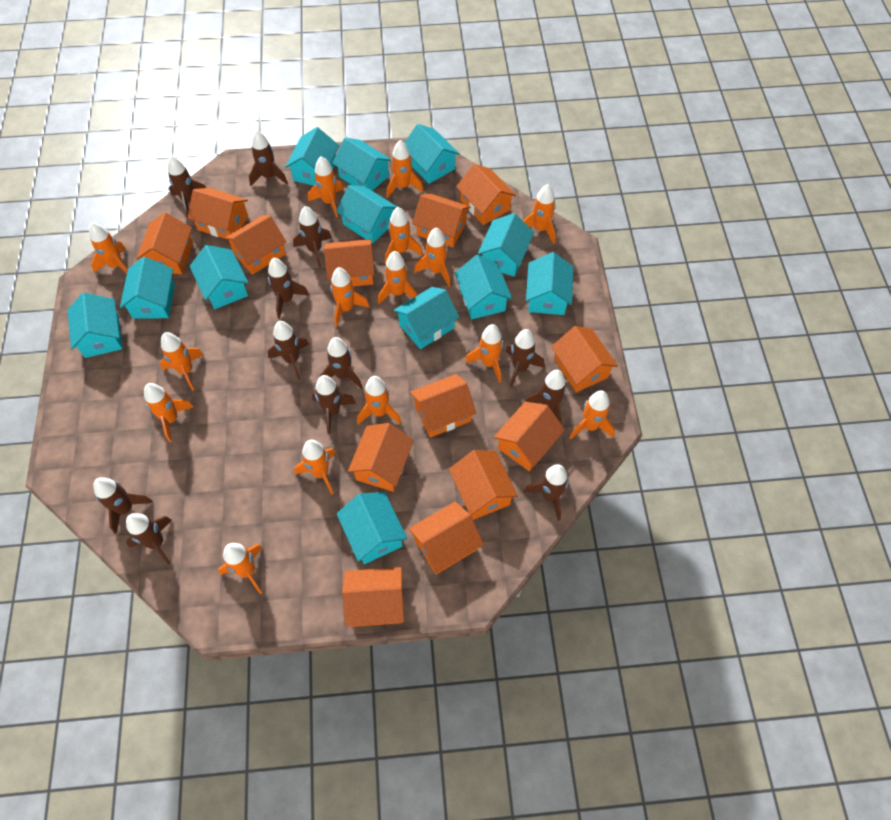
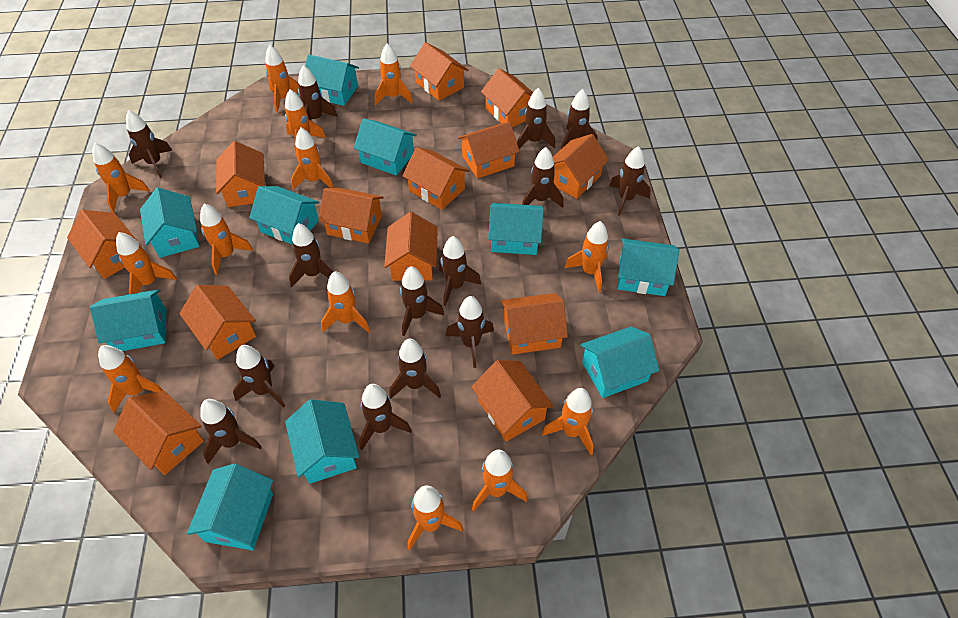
brown rocket: [93,477,153,534] [126,513,172,565] [168,156,206,218] [249,130,288,186] [268,258,309,319] [268,321,309,380] [293,206,332,268] [312,375,356,434] [320,337,363,389] [505,329,545,387] [524,464,568,521] [525,370,566,423] = 12 -> [126,110,173,178] [200,399,262,464] [233,345,285,408] [289,223,333,288] [298,65,338,120] [359,384,412,450] [389,339,441,399] [400,266,444,336] [439,236,481,306] [446,296,494,368] [517,88,555,149] [522,147,564,208] [561,89,598,149] [609,146,651,216] = 14
orange rocket: [89,222,128,274] [144,383,194,442] [160,332,204,391] [218,543,263,594] [294,440,336,495] [308,156,344,218] [330,267,370,327] [357,376,401,425] [378,251,417,304] [385,207,423,264] [386,140,424,198] [414,228,450,286] [465,324,503,383] [523,184,556,244] [569,390,615,439] = 15 -> [92,143,150,213] [98,345,164,412] [116,232,177,294] [200,204,253,275] [265,45,299,113] [285,89,326,157] [291,128,334,189] [321,271,370,333] [375,43,413,105] [407,485,463,550] [472,450,528,512] [542,388,594,455] [565,221,609,292] = 13
turquoise house: [68,292,123,358] [120,257,175,319] [190,245,248,309] [285,127,339,186] [332,137,391,191] [336,185,397,244] [337,492,407,564] [393,287,459,349] [404,124,460,184] [455,255,512,319] [478,213,534,277] [526,252,573,315] = 12 -> [90,289,166,351] [140,188,199,258] [187,463,273,550] [249,186,319,245] [285,399,359,484] [305,55,359,106] [354,118,417,176] [488,203,544,255] [580,326,659,398] [617,238,679,296] = 10

